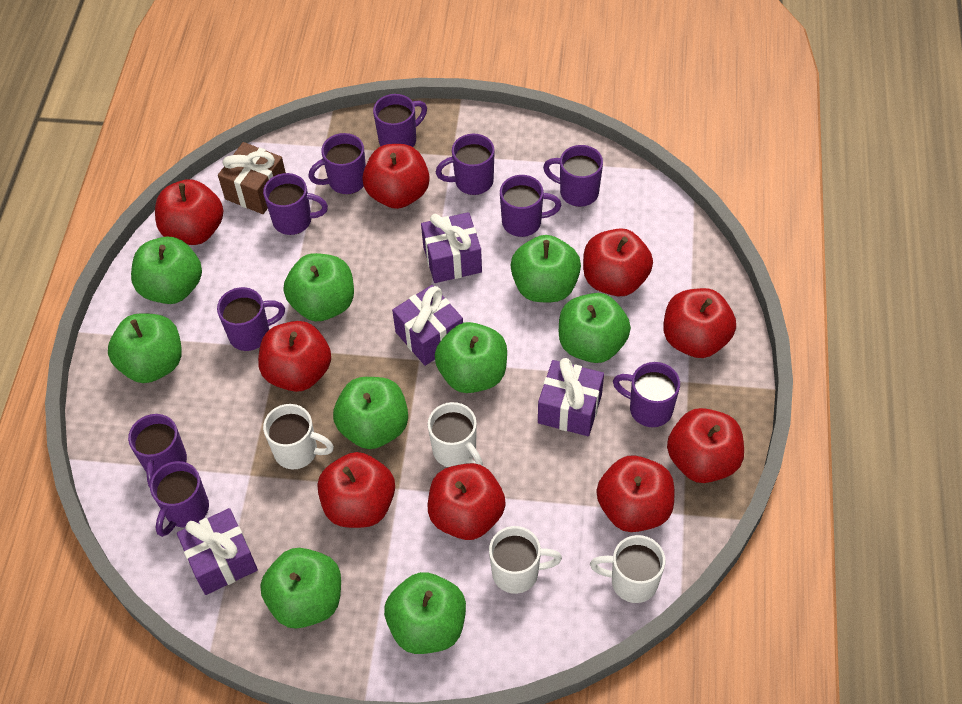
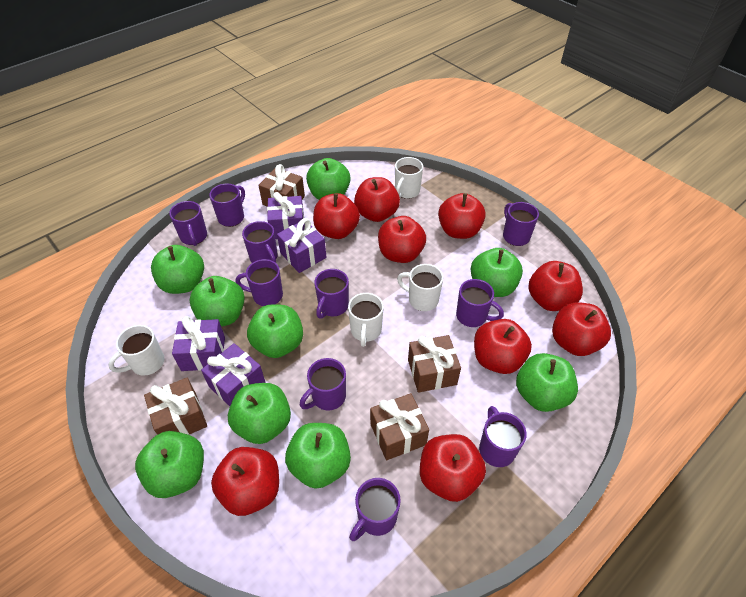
brown gift: [218,142,286,214] = 1 -> [144,378,207,435] [258,164,305,207] [370,393,429,460] [408,335,461,393] = 4

